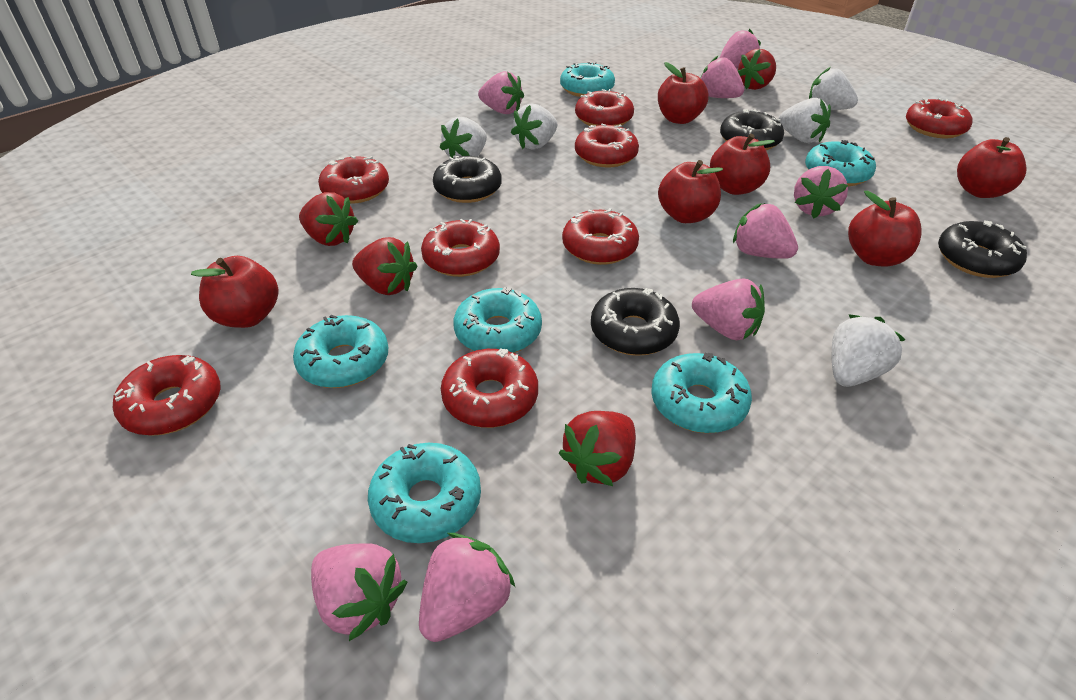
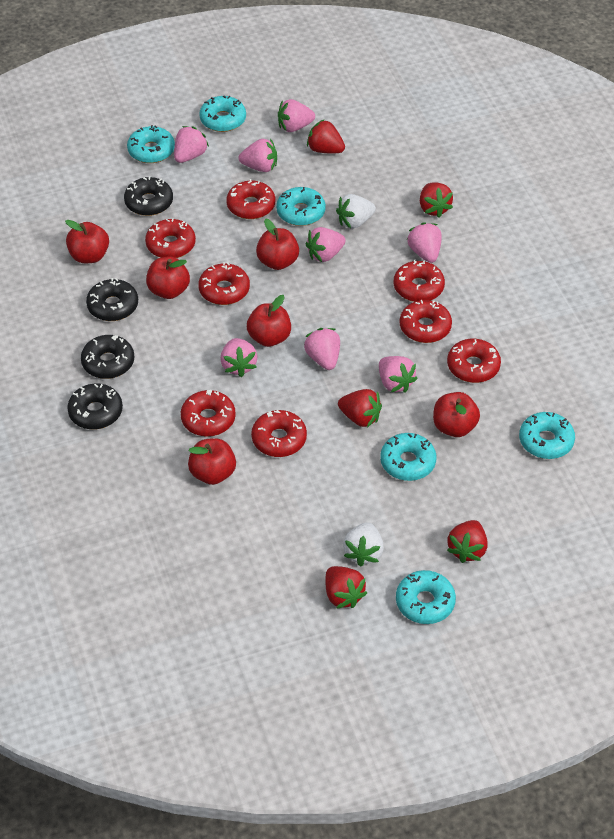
red strawberry: [299,192,358,246] [352,237,417,295] [559,411,636,486] [738,49,776,90] = 4 -> [307,120,345,153] [326,566,367,609] [338,389,382,427] [420,182,453,218] [447,520,487,563] = 5
white strawberry: [440,117,487,158] [511,104,557,150] [779,98,831,143] [809,67,858,110] [832,314,906,387] = 5 -> [336,194,376,229] [343,522,384,567] = 2

